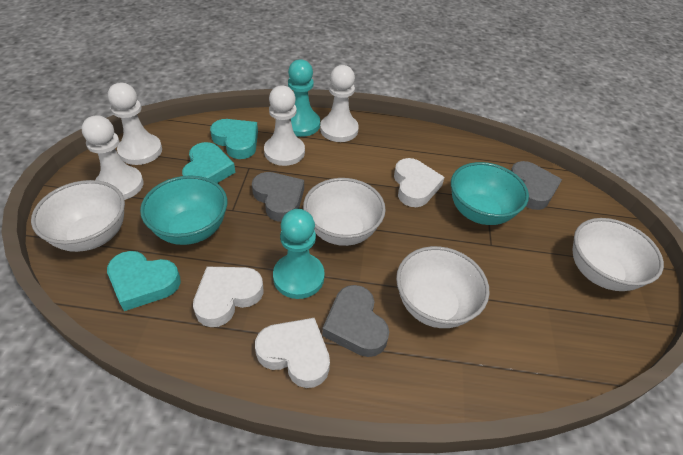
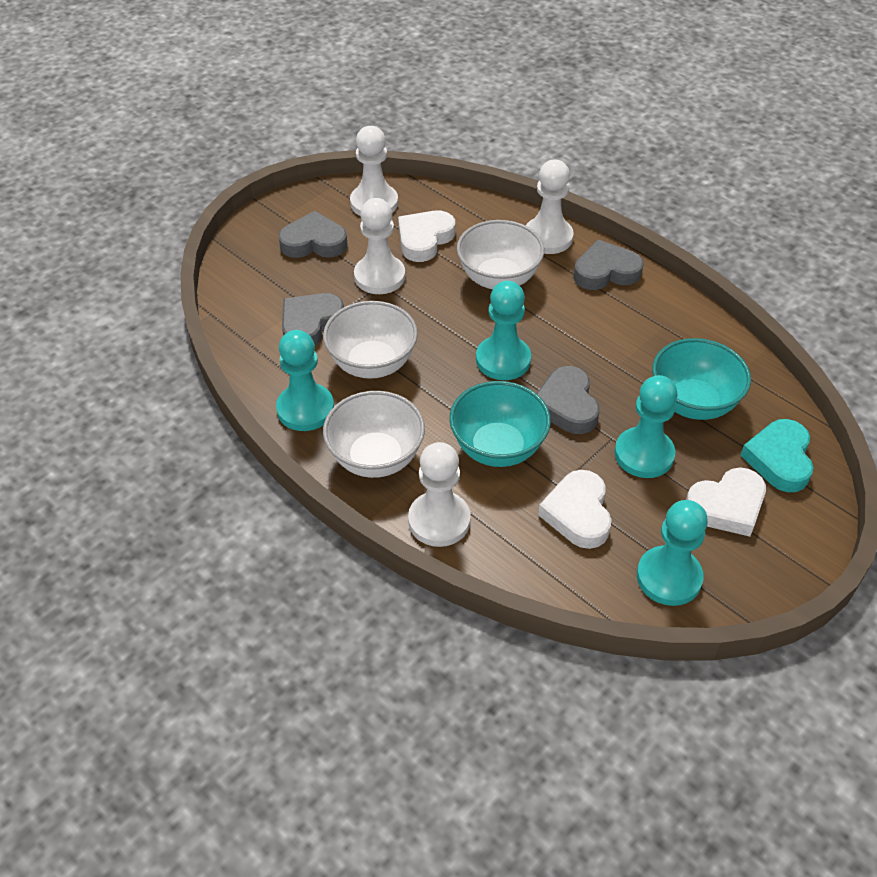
grey heart: [252,172,304,222] [322,285,389,357] [511,161,562,210] = 3 -> [278,211,348,258] [282,293,344,346] [536,366,600,434] [573,239,644,290] = 4
turquoise heart: [107,251,181,311] [182,142,235,183] [210,119,258,159] = 3 -> [740,419,814,492] = 1
turquoise pawn: [273,209,325,299] [288,59,320,137] = 2 -> [276,330,334,431] [476,281,531,380] [615,375,677,478] [637,500,708,606] = 4
white bowl: [31,180,125,252] [303,178,386,246] [396,246,490,328] [572,218,664,291] = 4 -> [323,301,418,379] [323,391,425,478] [457,220,544,290] = 3

